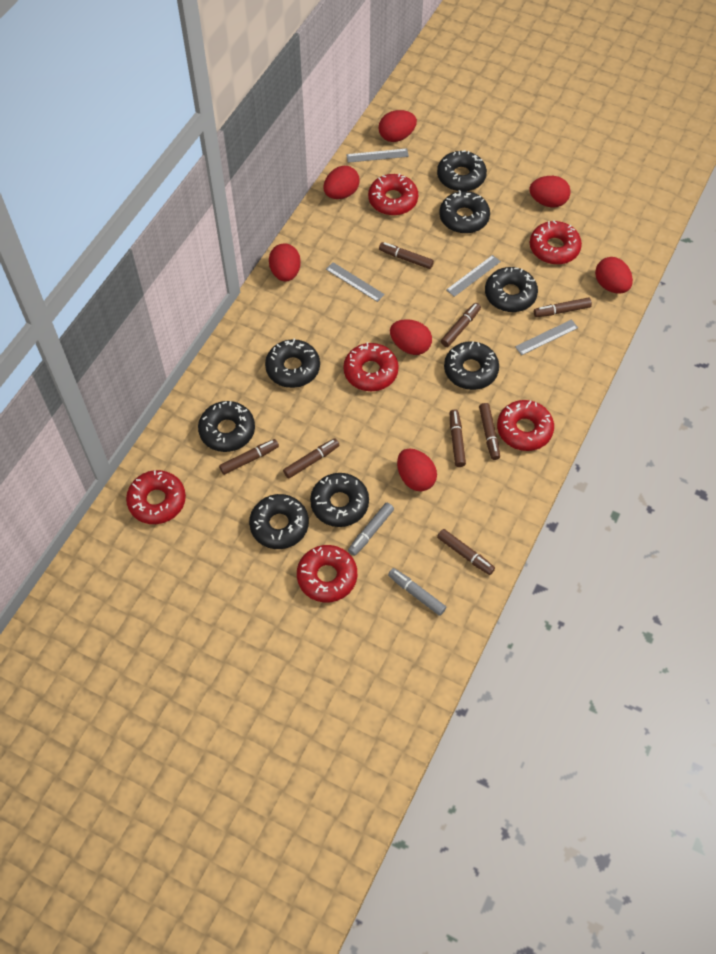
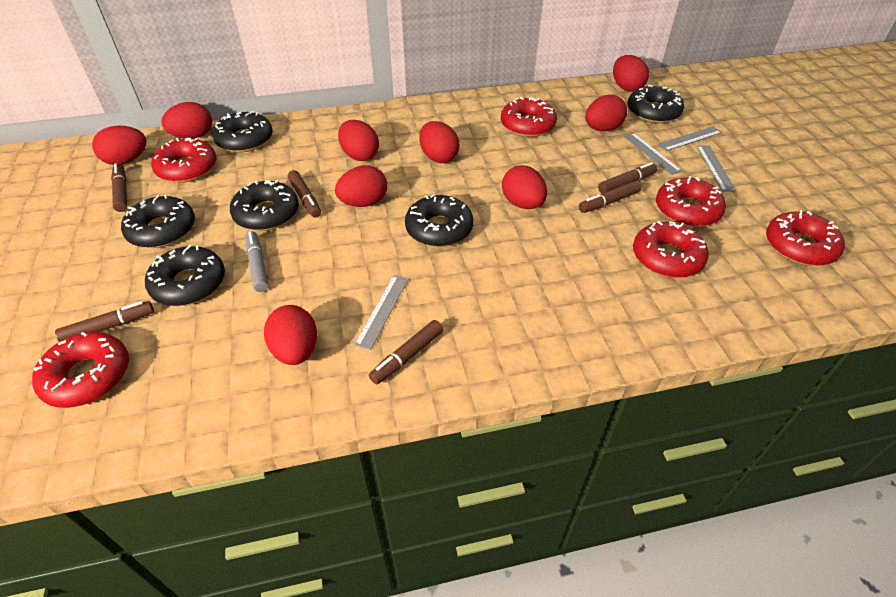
black donut: [198,401,255,452] [249,494,309,549] [265,339,320,388] [310,473,369,527] [437,150,487,191] [439,190,490,234] [444,341,499,390] [485,267,538,312] = 8 -> [121,194,195,248] [145,245,225,306] [212,111,273,153] [230,180,299,231] [405,194,473,247] [627,85,684,123] = 6
brown marker: [219,439,279,475] [283,439,339,479] [379,242,434,269] [437,529,495,575] [441,303,481,347] [450,409,466,467] [479,403,500,460] [534,297,592,317] = 8 -> [55,301,154,342] [111,163,127,212] [288,170,321,218] [369,320,443,385] [579,181,641,213] [598,162,657,194] = 6
grey marker: [348,503,394,556] [388,568,446,616] = 2 -> [245,231,269,292] = 1
red egg: [269,244,301,282] [323,166,359,199] [379,110,417,142] [390,319,432,355] [397,448,437,491] [529,176,571,208] [595,257,633,294] = 7 -> [92,126,146,165] [161,102,212,139] [264,305,317,365] [335,165,387,207] [338,120,379,161] [419,121,460,163] [502,165,547,209] [585,95,627,131] [613,55,649,92] = 9

